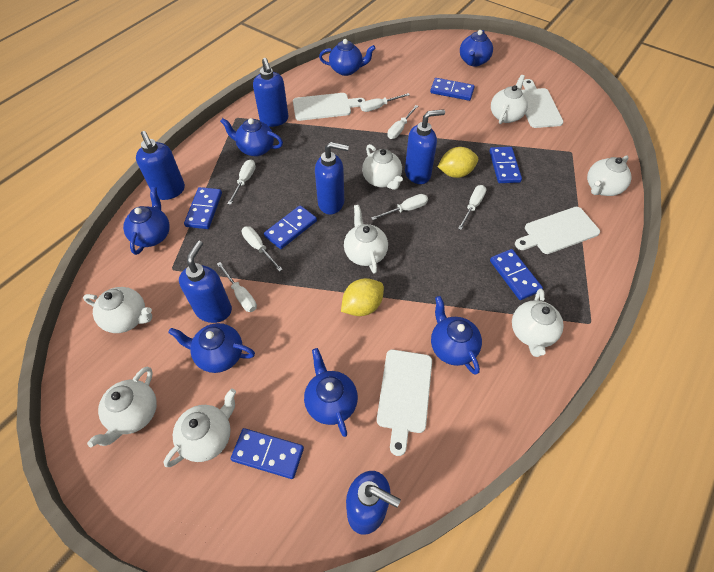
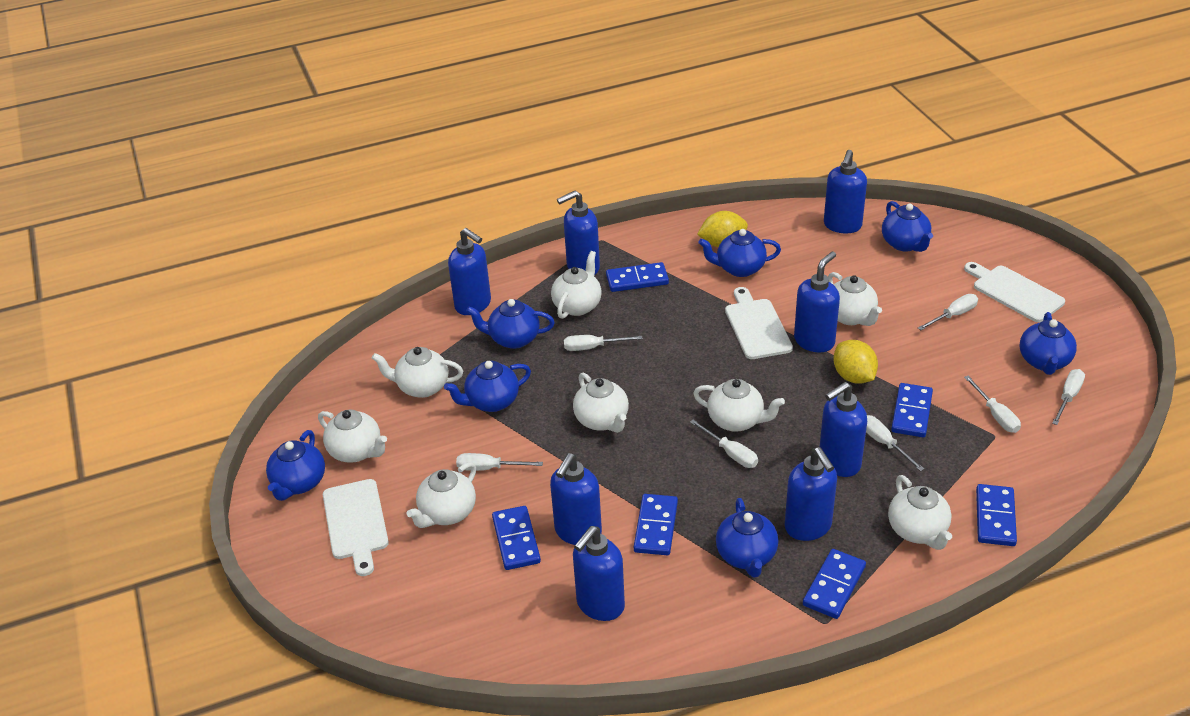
blue soap dispenser: [136,131,185,200] [179,240,232,323] [253,58,289,127] [315,142,349,214] [346,471,401,535] [405,109,445,184] = 6 -> [448,228,491,315] [550,453,602,545] [557,191,600,274] [573,526,625,621] [785,447,837,541] [794,251,840,352] [820,382,867,477] [824,150,867,233] = 8
white cutting board: [293,93,365,121] [377,350,432,456] [515,207,600,254] [522,79,563,128] = 4 -> [323,479,389,576] [725,287,793,359] [964,262,1065,322] = 3

